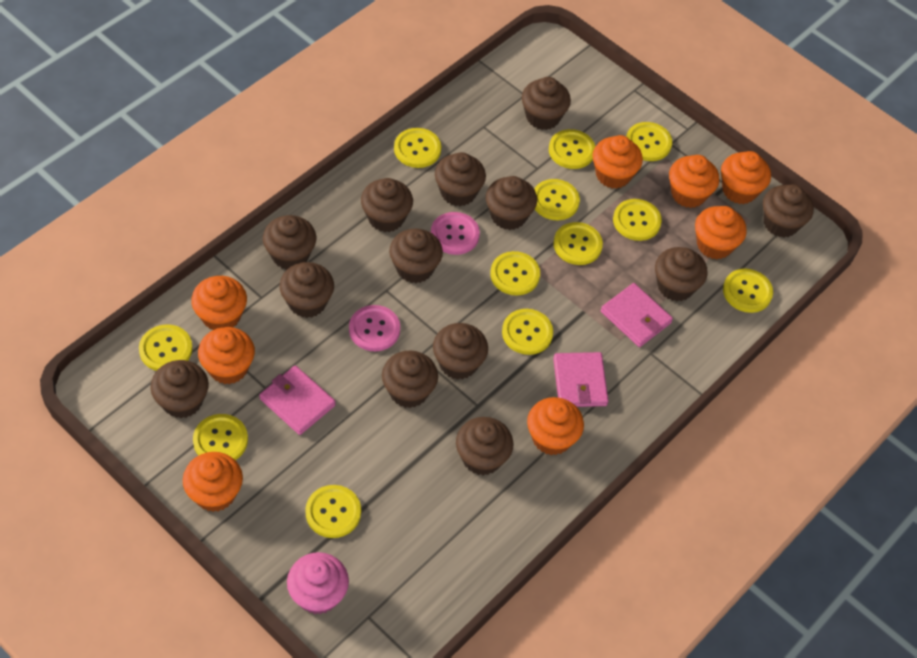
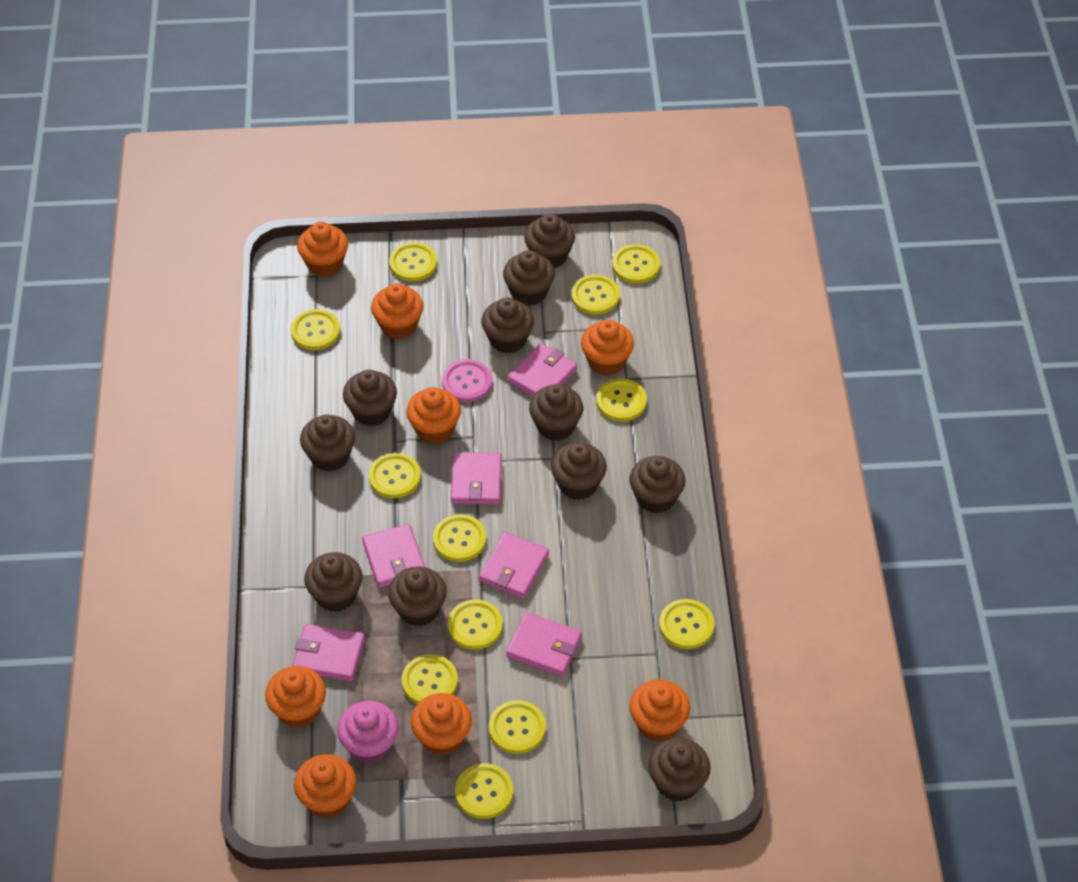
brown cupcake: [150,360,209,418] [263,215,316,270] [279,262,334,318] [361,178,413,232] [382,350,438,408] [389,229,443,283] [433,323,488,380] [435,152,486,206] [456,417,513,475] [486,176,537,230] [522,77,571,130] [655,247,708,301] [763,184,814,238] = 13 -> [300,415,355,472] [304,552,363,612] [343,370,397,426] [388,566,447,626] [481,297,534,353] [503,250,555,306] [524,214,575,268] [529,384,583,441] [551,443,607,500] [629,456,686,514] [648,738,711,802] = 11
pink button: [349,305,400,351] [431,212,480,255] = 2 -> [442,360,492,402] = 1
pink wallet: [259,365,336,435] [553,352,609,407] [601,283,673,347] = 3 -> [292,624,365,681] [362,524,425,588] [451,452,502,505] [479,532,549,599] [506,612,582,677] [508,343,578,397] = 6

